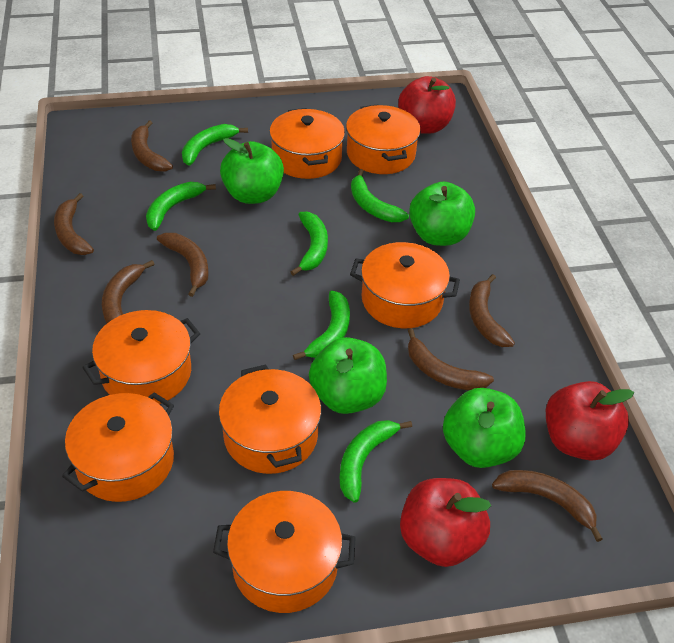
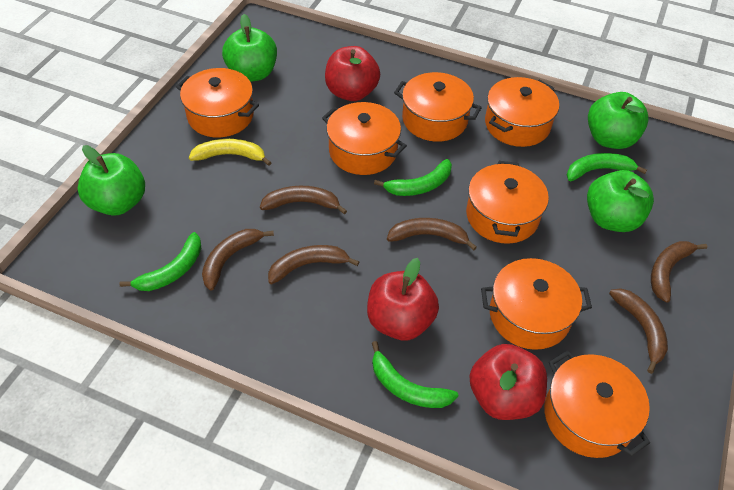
brown banana: [54,193,94,255] [102,260,155,324] [131,120,173,172] [157,233,209,297] [408,328,494,390] [469,274,515,347] [492,470,603,542] = 7 -> [202,229,274,291] [260,186,347,214] [268,245,359,284] [387,218,477,250] [609,288,668,374] [651,241,707,303] = 6
green banana: [146,182,216,231] [182,124,248,165] [291,211,328,276] [293,290,350,360] [340,420,412,503] [351,169,409,222] = 6 -> [119,232,201,291] [372,341,458,408] [374,159,452,196] [567,153,647,181] = 4
yellow banana: none = 0 -> [189,139,272,166] = 1

